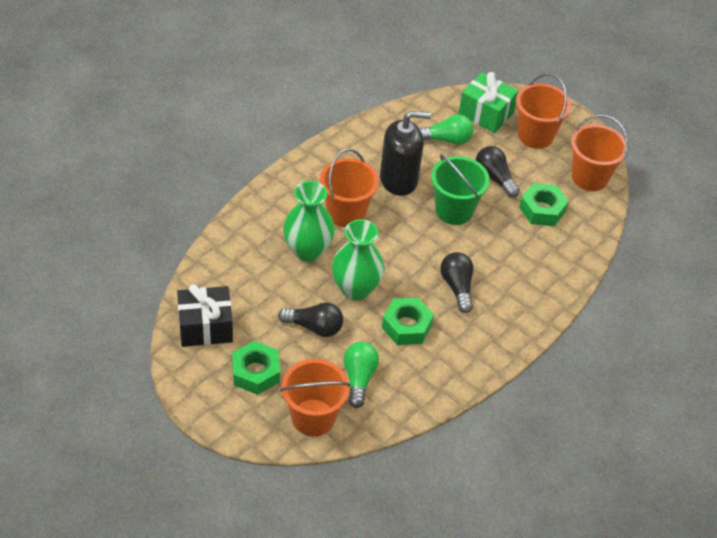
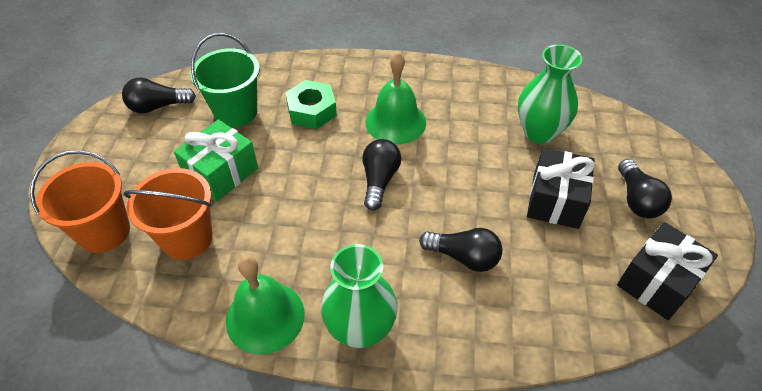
black gift: [177,284,233,347] = 1 -> [527,148,595,229] [617,222,718,320] = 2
black light bulb: [278,302,343,337] [440,252,474,313] [476,146,520,198] = 3 -> [122,78,196,114] [362,139,401,210] [419,228,503,272] [618,159,672,218] = 4
black soap dispenser: [380,111,431,196] = 1 -> none = 0
green bell: none = 0 -> [226,256,305,354] [366,52,426,144] = 2
green light bulb: [344,342,379,408] [419,114,473,145] = 2 -> none = 0
green nut: [232,341,280,395] [382,298,434,345] [519,183,569,226] = 3 -> [285,80,337,129] = 1
orange bucket: [280,359,350,436] [320,148,379,227] [516,73,571,149] [571,114,629,191] = 4 -> [30,150,130,253] [123,168,213,260] = 2

